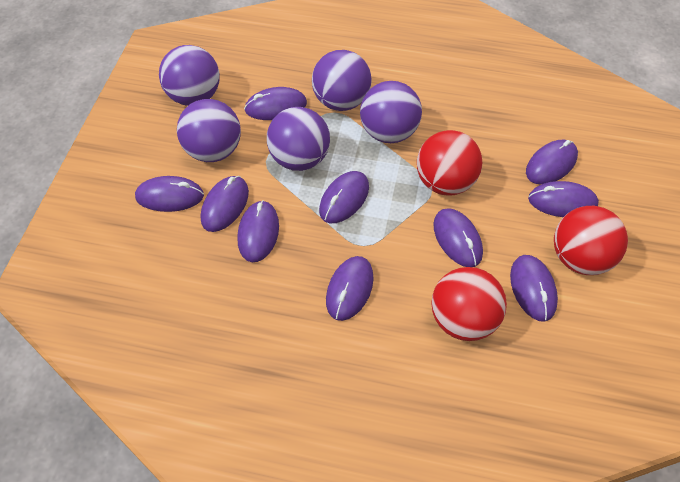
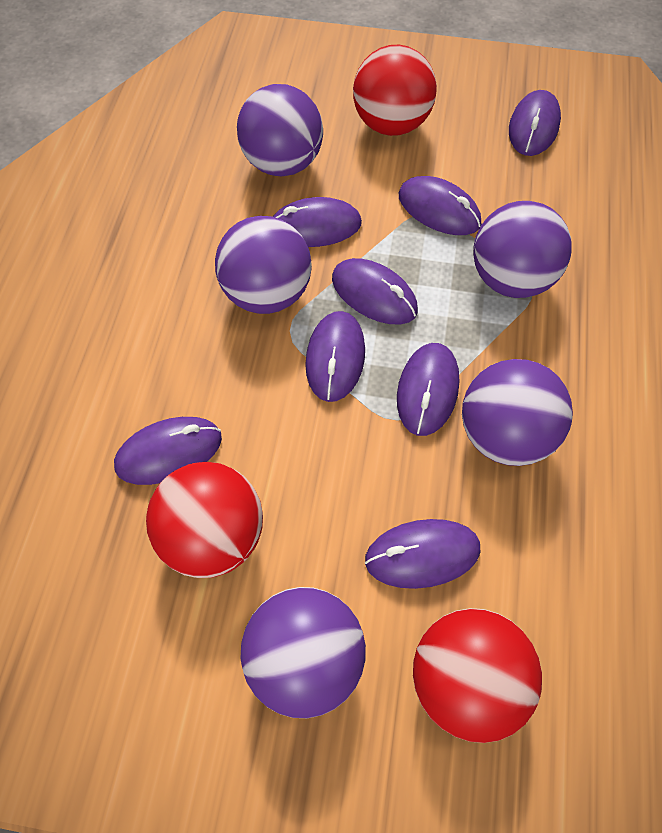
purple mouse: [135,176,204,212] [201,176,249,232] [237,200,279,262] [244,87,307,120] [319,171,369,223] [326,256,374,321] [433,208,483,267] [510,255,558,322] [526,139,578,185] [528,181,599,217] = 10 -> [114,417,222,485] [273,197,362,247] [305,311,365,402] [332,258,418,324] [365,519,480,589] [397,343,459,436] [398,176,481,235] [509,90,561,156] = 8

